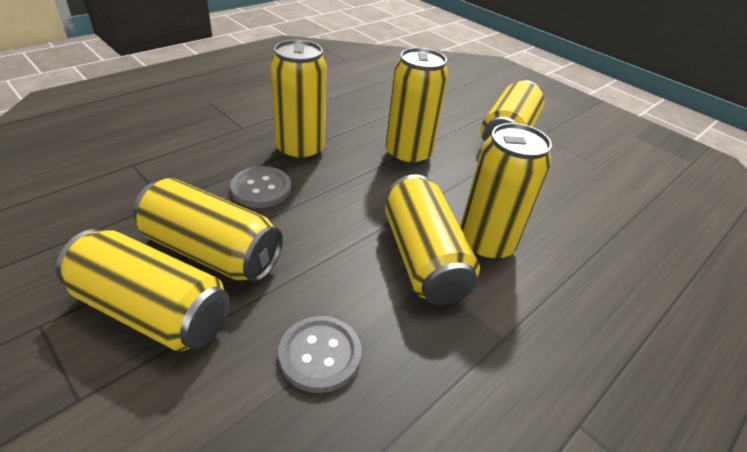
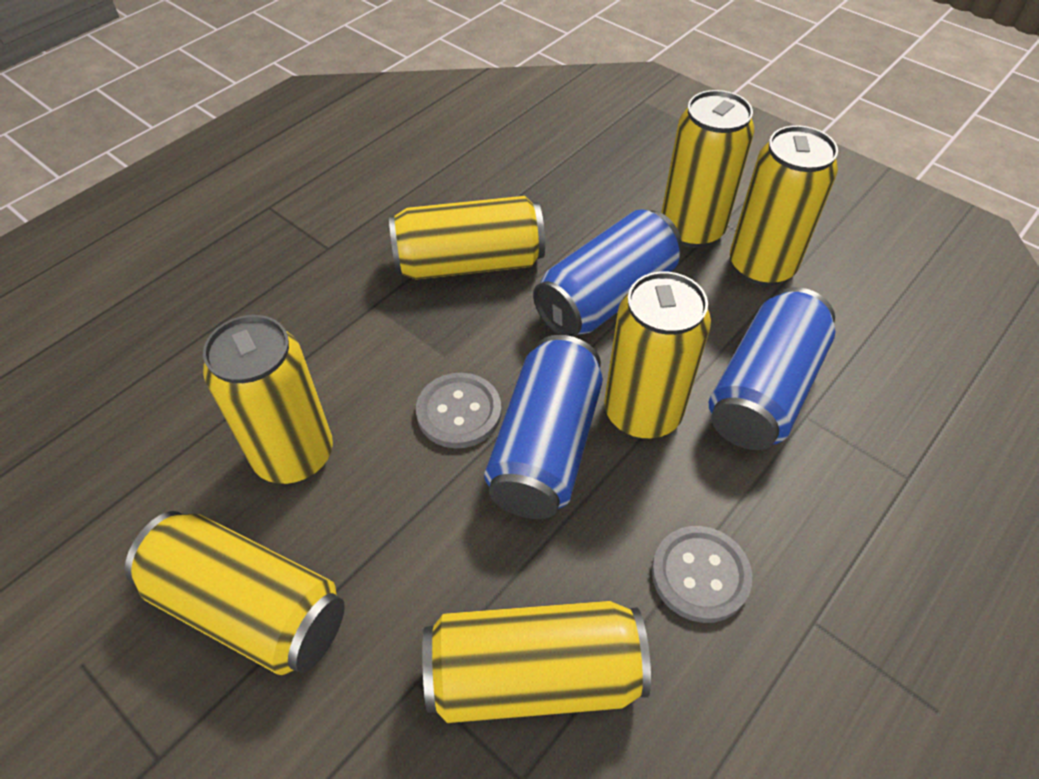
blue can: none = 0 -> [484,335,603,519] [533,209,682,337] [709,287,835,450] = 3

